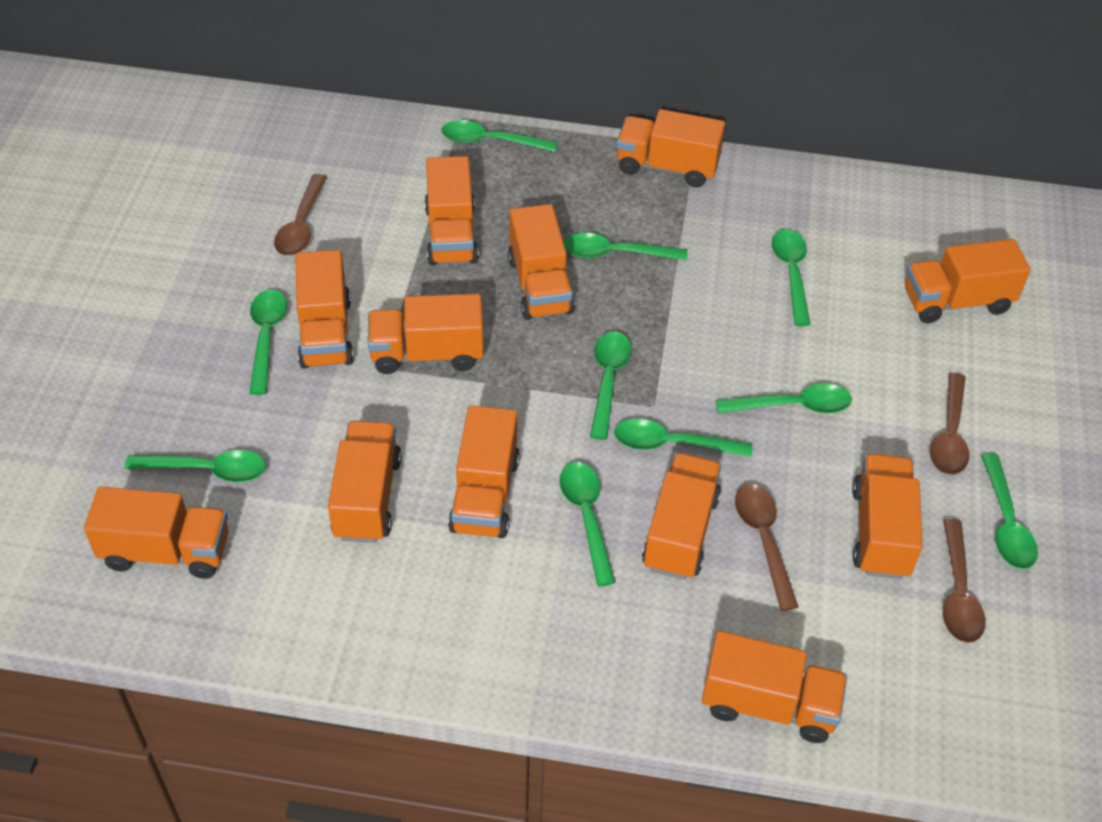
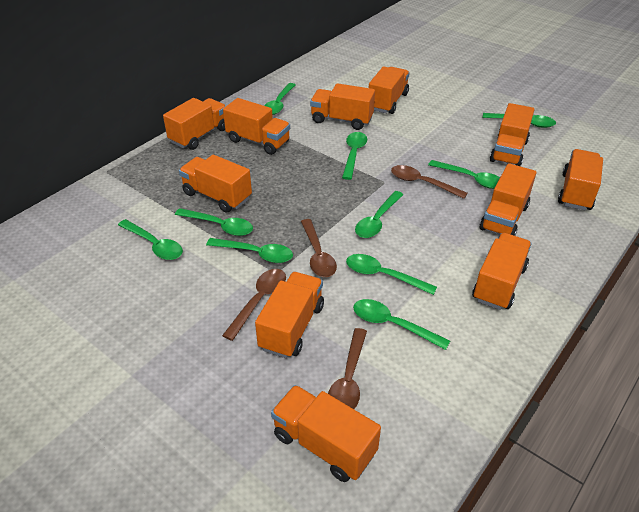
orange truck: [84,487,229,579] [295,250,354,369] [328,421,402,543] [368,294,484,374] [424,156,479,266] [448,405,520,538] [508,204,575,320] [617,109,725,188] [642,453,721,580] [702,631,847,743] [852,454,923,579] [905,239,1031,323] = 12 -> [163,98,226,150] [179,155,252,213] [223,98,290,155] [255,272,324,358] [271,385,381,482] [310,83,375,130] [369,66,410,114] [472,233,532,310] [480,163,537,236] [490,103,535,166] [558,149,603,210] = 11

